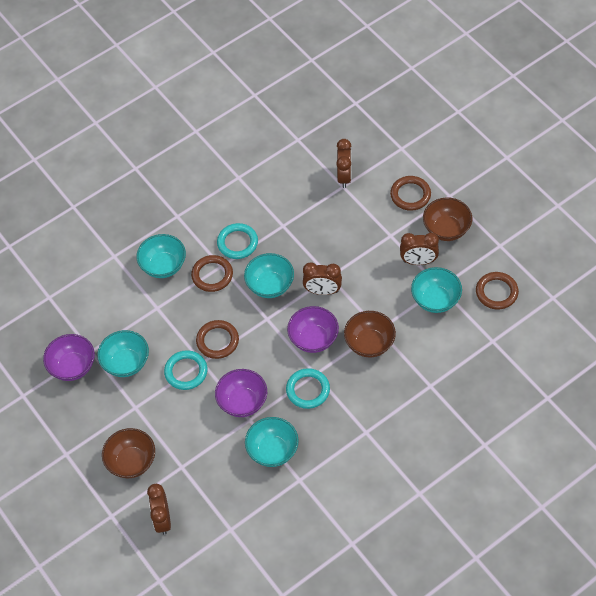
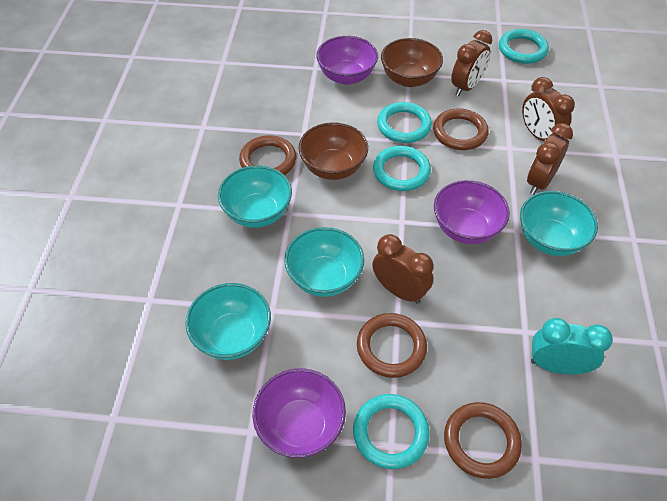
brown bowl: [102,428,155,478] [344,311,396,357] [423,197,472,241] = 3 -> [298,122,368,180] [381,38,443,87] = 2
turquoise bowl: [97,330,149,377] [136,234,186,278] [244,253,294,298] [245,417,299,467] [411,267,462,313] = 5 -> [185,283,271,360] [218,166,292,228] [284,227,364,297] [520,191,598,256] = 4
turquoise clock: none = 0 -> [531,318,613,375] = 1
turquoise ring: [164,350,208,390] [217,223,258,259] [286,368,330,409] = 3 -> [353,394,430,469] [373,146,431,191] [377,102,432,143] [499,29,549,64] = 4

